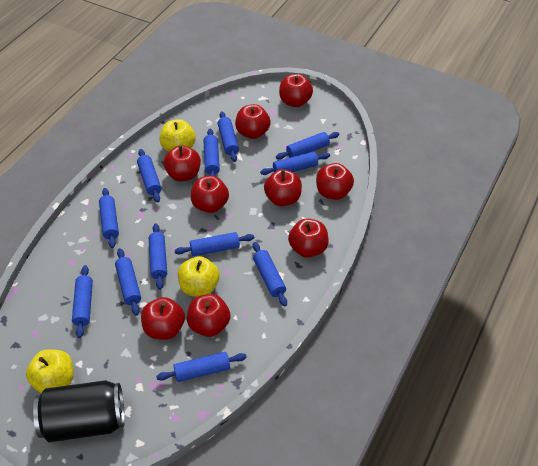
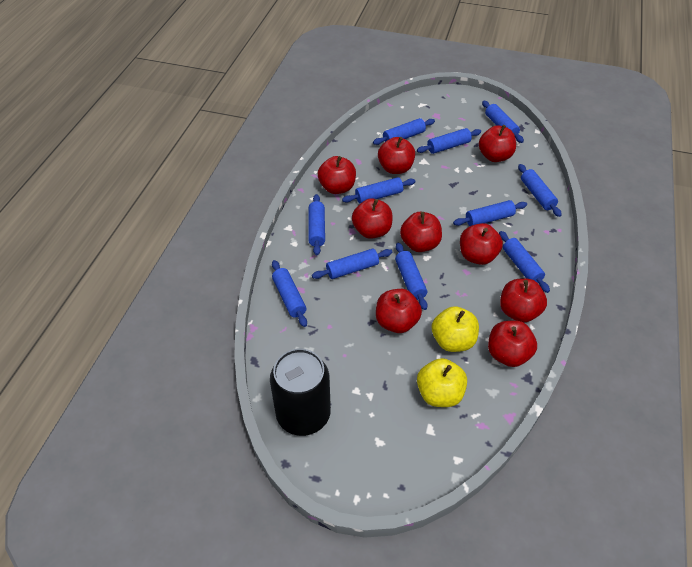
blue rolling pin: [72,265,93,338] [99,188,119,248] [115,248,141,315] [137,149,161,202] [149,223,167,290] [156,352,247,382] [174,232,254,256] [204,129,220,176] [218,111,239,162] [253,242,287,307] [260,152,330,175] [276,132,340,159] = 12 -> [272,260,307,327] [308,194,325,255] [312,248,392,279] [342,177,416,204] [373,118,435,145] [395,243,428,310] [417,128,481,154] [453,200,527,226] [482,101,524,143] [499,231,550,293] [518,164,562,217] = 11
yellow apple: [26,349,74,393] [159,119,196,152] [178,256,220,297] = 3 -> [417,358,467,407] [432,306,479,352] = 2

